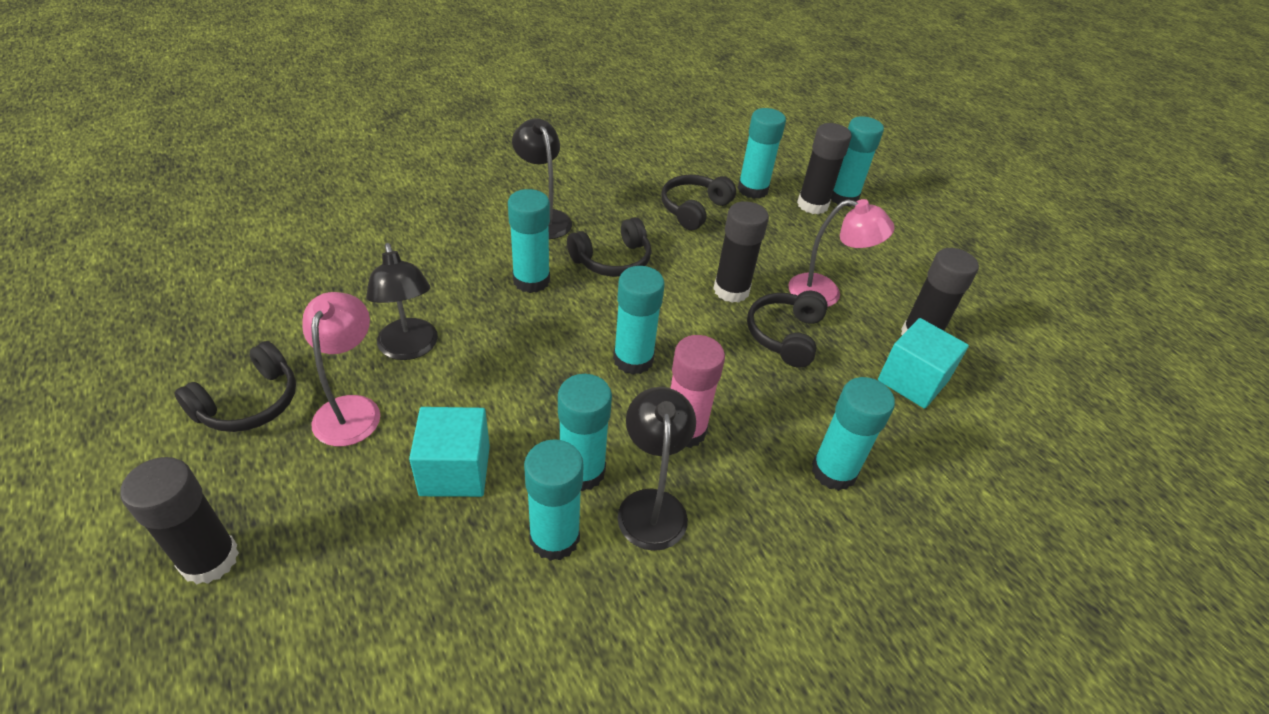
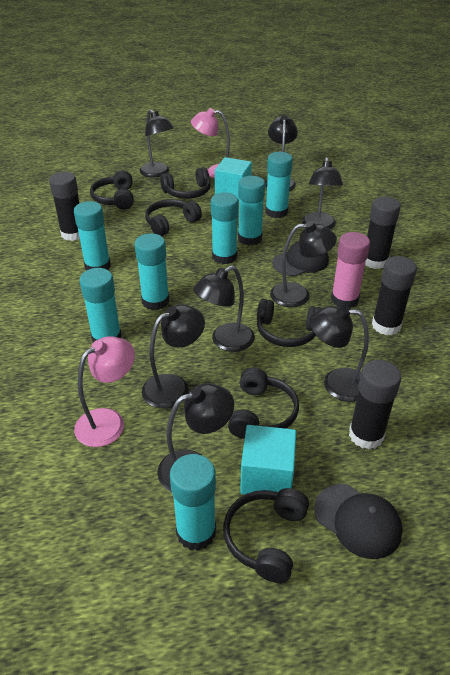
black cap: none = 0 -> [272,241,329,276] [314,484,403,559] = 2
black headphones: [174,341,296,432] [567,217,652,277] [661,175,736,230] [747,291,828,367] = 4 -> [90,170,134,210] [145,199,202,236] [160,167,211,199] [223,488,309,583] [228,367,299,439] [257,299,322,347] = 6
black lamp: [366,243,438,360] [512,118,572,239] [618,387,696,551] = 3 -> [139,109,174,177] [142,304,205,408] [157,384,234,492] [193,265,255,352] [265,115,298,191] [270,221,337,307] [302,157,343,229] [309,305,369,402] = 8

